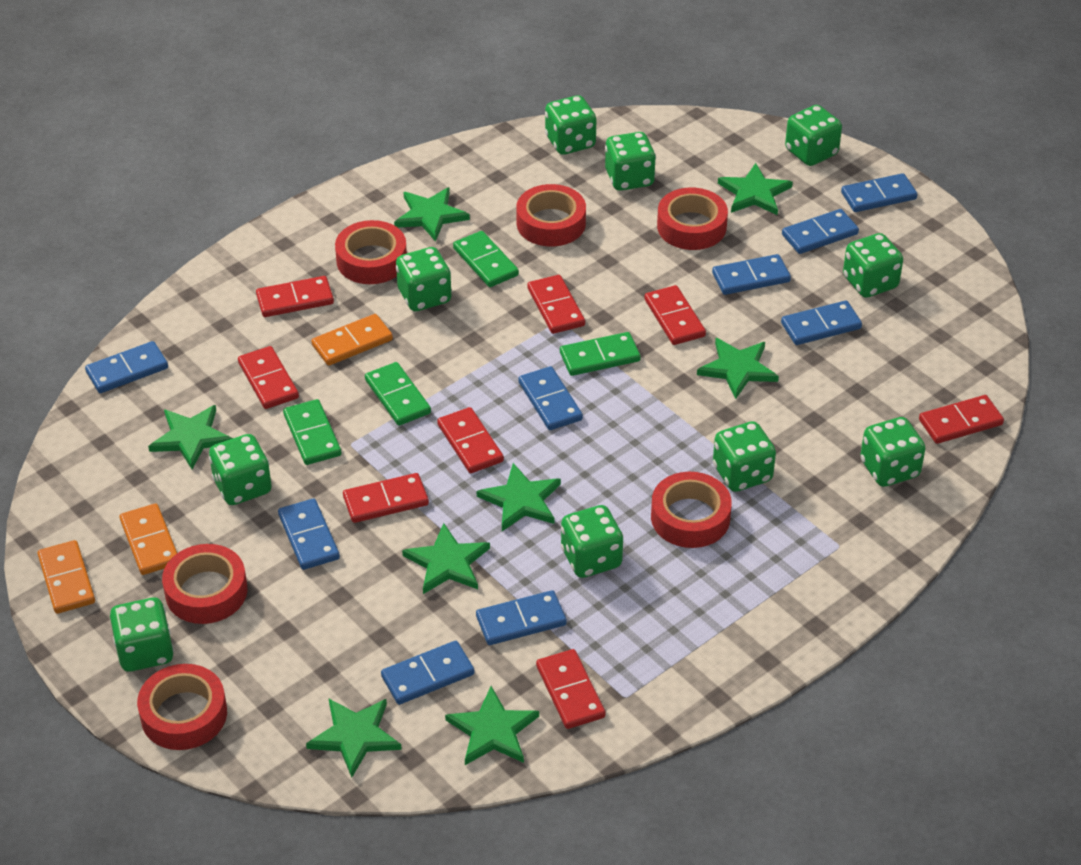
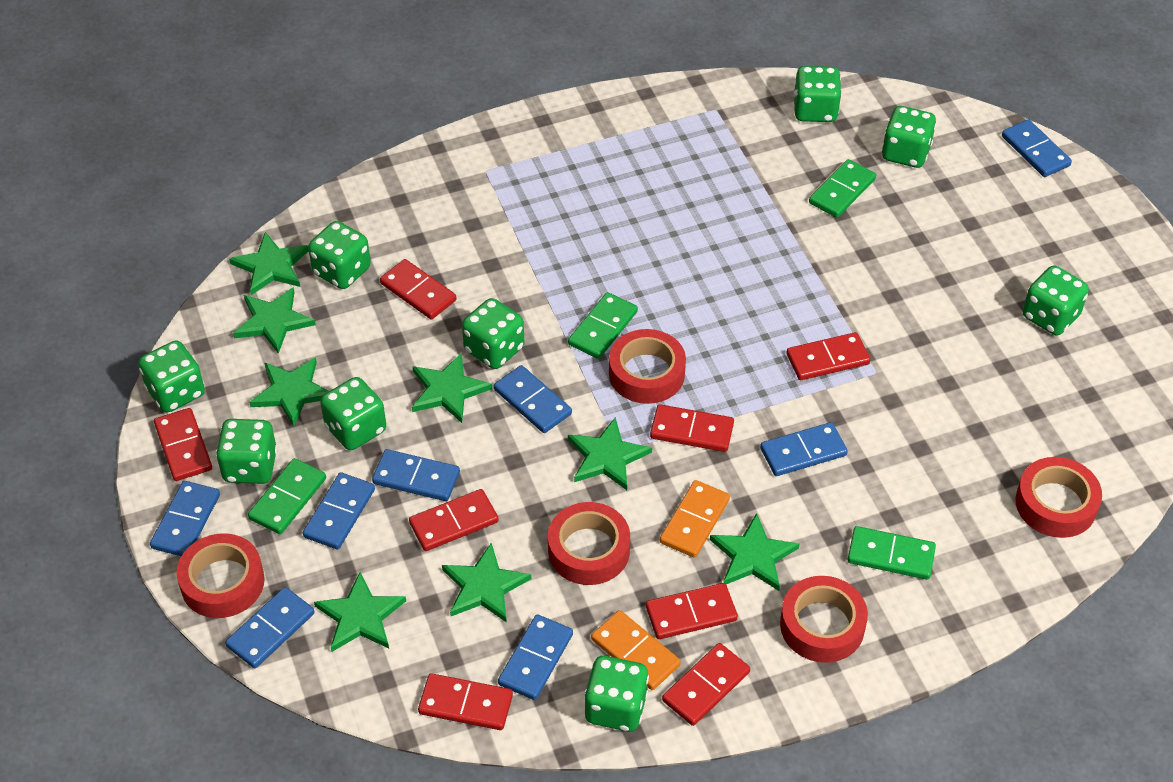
blue domino: [85,341,168,393] [278,499,340,570] [381,641,474,705] [476,590,567,645] [519,366,583,430] [712,254,791,295] [781,301,862,345] [782,209,859,254] [841,173,918,212] = 9 -> [150,481,220,556] [225,587,314,668] [303,472,375,549] [372,449,460,501] [494,365,572,433] [498,615,573,700] [760,422,848,476] [1002,119,1072,177] = 8
green dice: [110,597,174,672] [209,434,272,505] [396,247,452,311] [545,95,597,155] [561,505,623,578] [605,132,656,191] [713,421,776,492] [785,105,842,166] [843,233,903,298] [860,417,926,487] = 10 -> [138,341,205,412] [216,419,277,484] [308,221,371,289] [320,377,386,450] [462,298,524,369] [584,656,649,732] [793,66,842,122] [882,106,936,168] [1022,266,1089,335] = 9
orange domino: [37,540,95,614] [120,503,177,575] [312,314,393,366] = 3 -> [591,610,681,690] [660,480,730,558] = 2
red tape: [137,664,227,750] [162,544,247,624] [335,220,407,284] [516,184,586,247] [651,472,732,548] [657,188,728,250] = 6 -> [177,533,265,618] [548,502,630,585] [609,329,686,404] [780,576,868,663] [1016,457,1102,538] = 5

